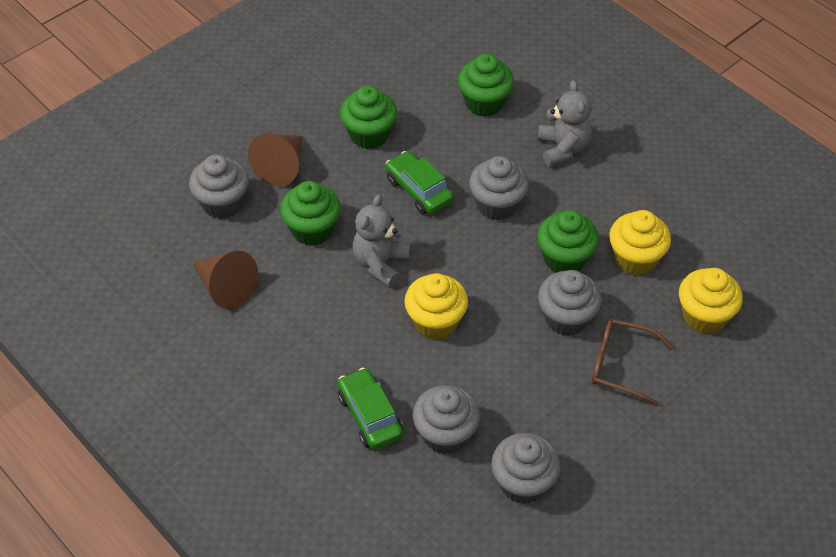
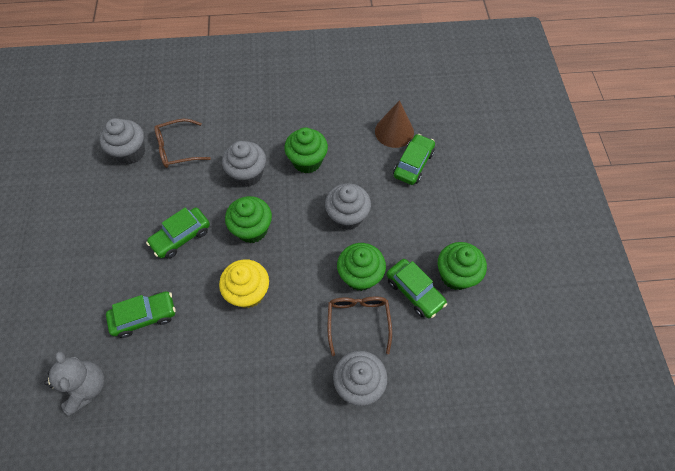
brown cone: [192,251,258,309] [248,133,302,186] = 2 -> [375,100,414,148] = 1
brown glasses: [592,319,673,406] = 1 -> [154,119,211,168] [328,296,392,356] = 2
green car: [338,368,403,450] [386,151,454,215] = 2 -> [106,291,176,338] [146,208,210,259] [387,259,447,318] [393,134,435,185] = 4
grey cupcake: [189,154,249,219] [413,385,480,454] [469,156,529,221] [491,433,560,504] [538,270,602,336] = 5 -> [100,118,145,164] [222,141,266,187] [325,183,371,230] [333,351,387,406] = 4
grey teddy bear: [353,194,411,287] [538,80,592,167] = 2 -> [44,351,105,416] = 1
yellow cupcake: [404,273,468,339] [609,210,671,275] [679,268,743,334] = 3 -> [219,259,269,308] = 1

